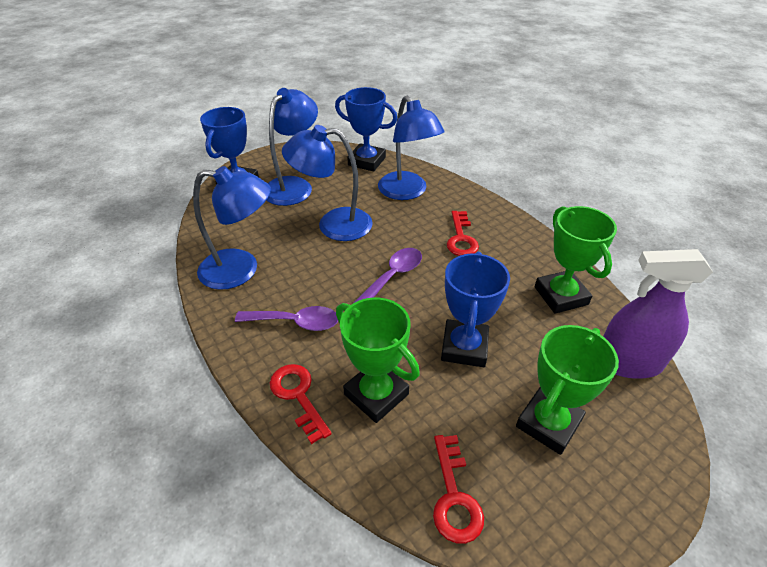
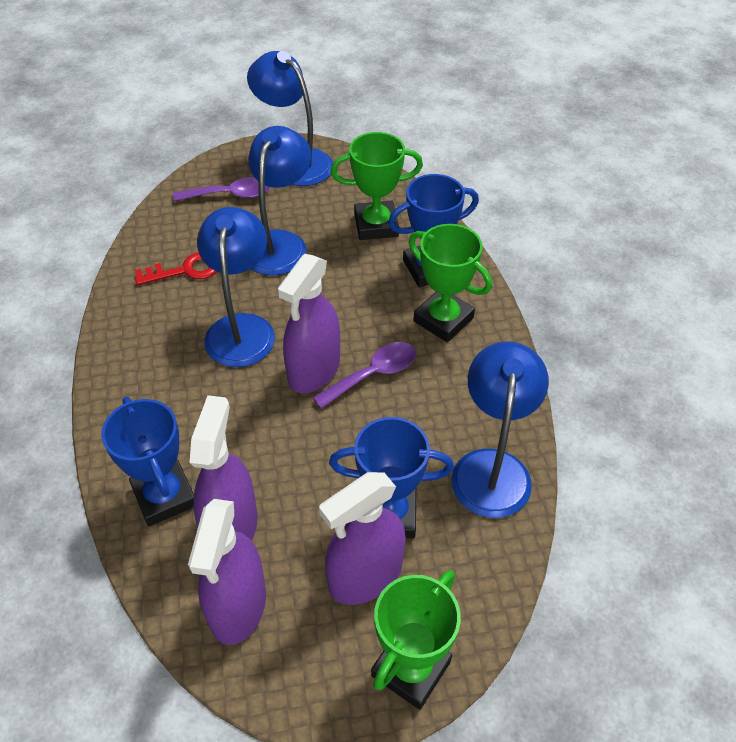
purple spray bottle: [603,249,713,379] = 1 -> [188,499,266,645] [190,395,257,541] [277,254,340,393] [319,472,406,605] = 4
red key: [270,364,332,444] [433,435,484,544] [447,211,479,256] = 3 -> [135,252,217,285] = 1

